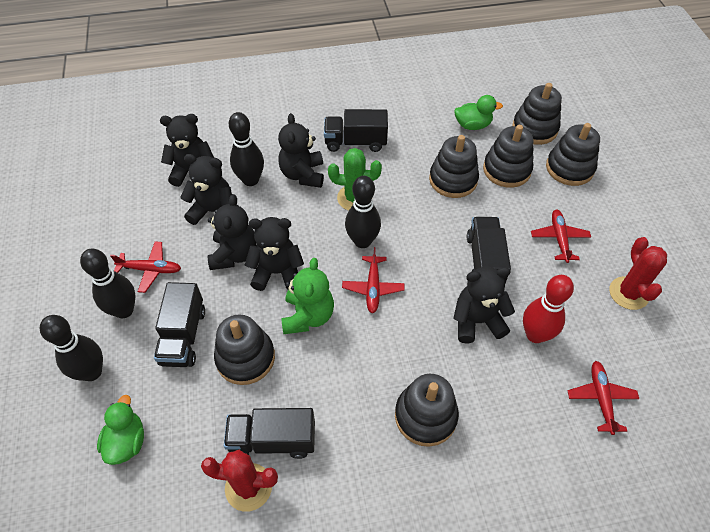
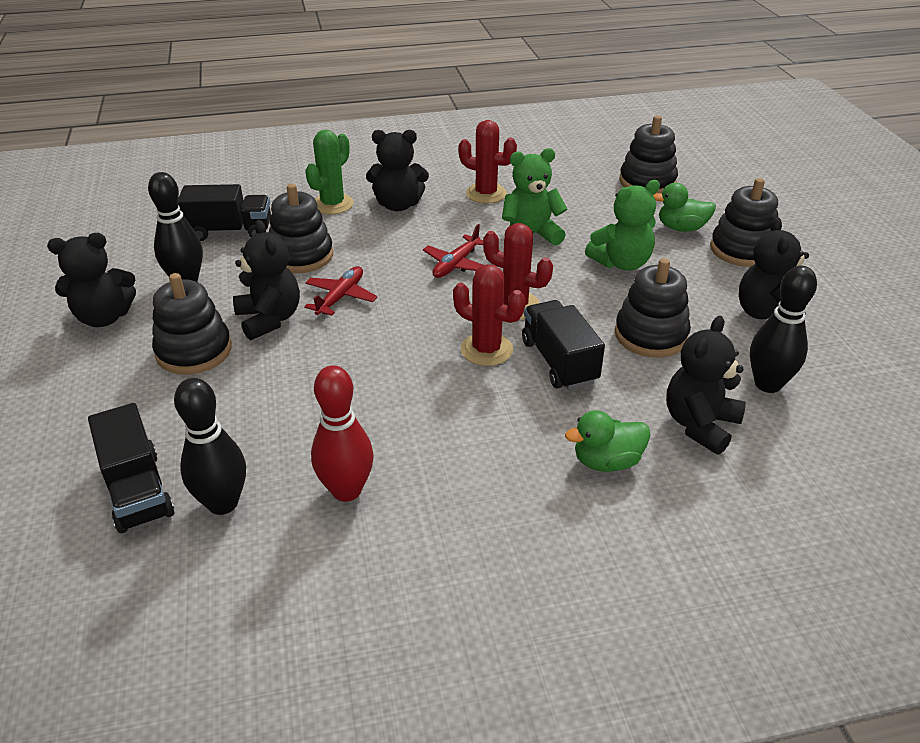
black bowling pin: [39,315,103,381] [80,248,135,318] [229,112,264,186] [345,176,381,248] = 4 -> [148,172,203,282] [174,378,246,515] [750,266,817,393] = 3
black stacking toy: [214,315,275,385] [395,374,459,447] [429,135,479,198] [483,125,533,188] [512,83,562,145] [546,123,600,186] = 6 -> [152,273,232,374] [269,184,333,273] [615,258,691,358] [619,115,678,193] [710,178,778,267] = 5
black teddy bear: [160,114,214,187] [180,154,232,225] [207,194,257,270] [245,217,304,291] [278,113,324,188] [453,267,515,344] = 6 -> [47,233,136,327] [233,220,300,340] [366,130,429,211] [666,316,746,455] [739,217,809,319] = 5
black truck: [154,282,205,367] [224,408,315,459] [324,109,388,152] [467,217,511,283] = 4 -> [88,403,174,533] [178,184,271,241] [522,300,605,390] = 3
green teddy bear: [281,258,334,334] = 1 -> [502,148,567,246] [585,180,660,271] = 2
red cactus: [201,450,278,512] [609,237,667,310] = 2 -> [453,264,525,366] [458,120,517,203] [483,223,553,320] = 3
red plane: [110,241,181,293] [342,247,405,313] [531,209,591,263] [568,361,639,435] = 4 -> [304,266,377,316] [423,224,484,278] = 2

